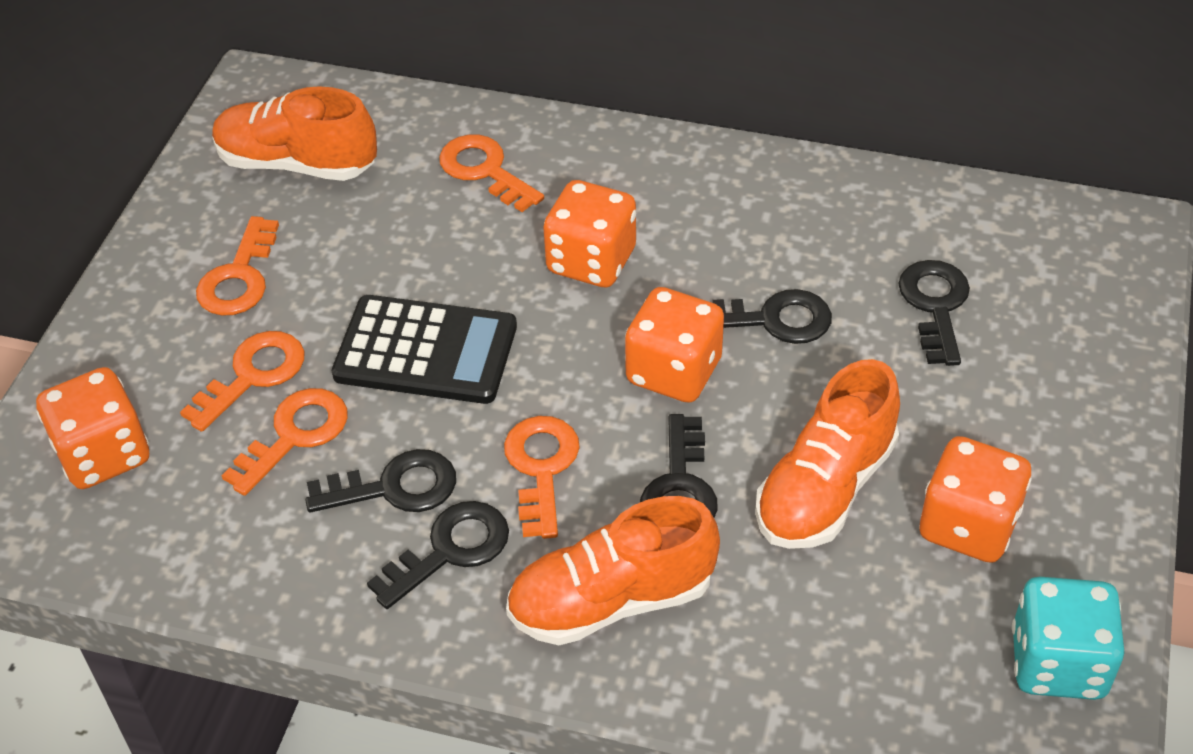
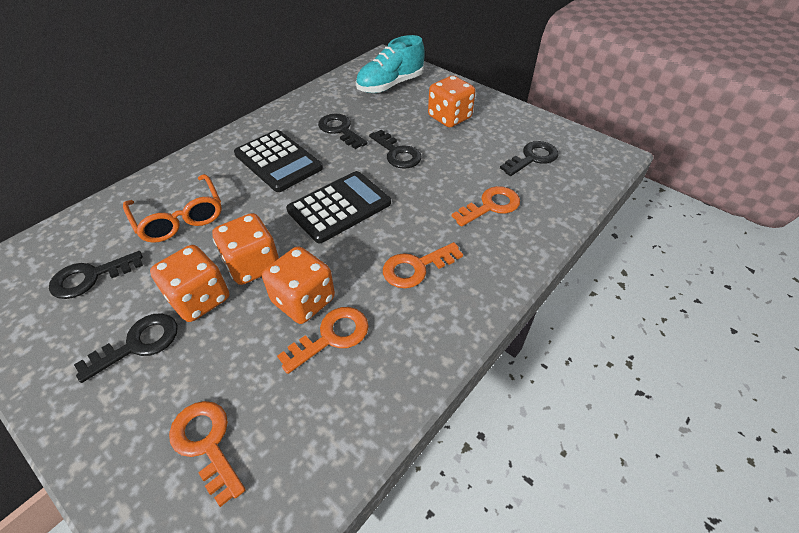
black calculator: [332,295,517,404] = 1 -> [234,130,323,192] [286,171,391,243] = 2
orange glasses: none = 0 -> [123,174,222,243] = 1
orange key: [180,331,304,432] [196,216,279,316] [221,388,348,496] [439,135,544,212] [504,416,580,539] = 5 -> [169,401,246,507] [277,307,369,374] [383,242,463,288] [452,186,520,227] = 4
orange shoe: [212,86,377,181] [506,496,720,645] [755,359,900,549] = 3 -> none = 0
turquoise dice: [1012,577,1125,700] = 1 -> none = 0
turquoise shoe: none = 0 -> [356,35,425,93] = 1

